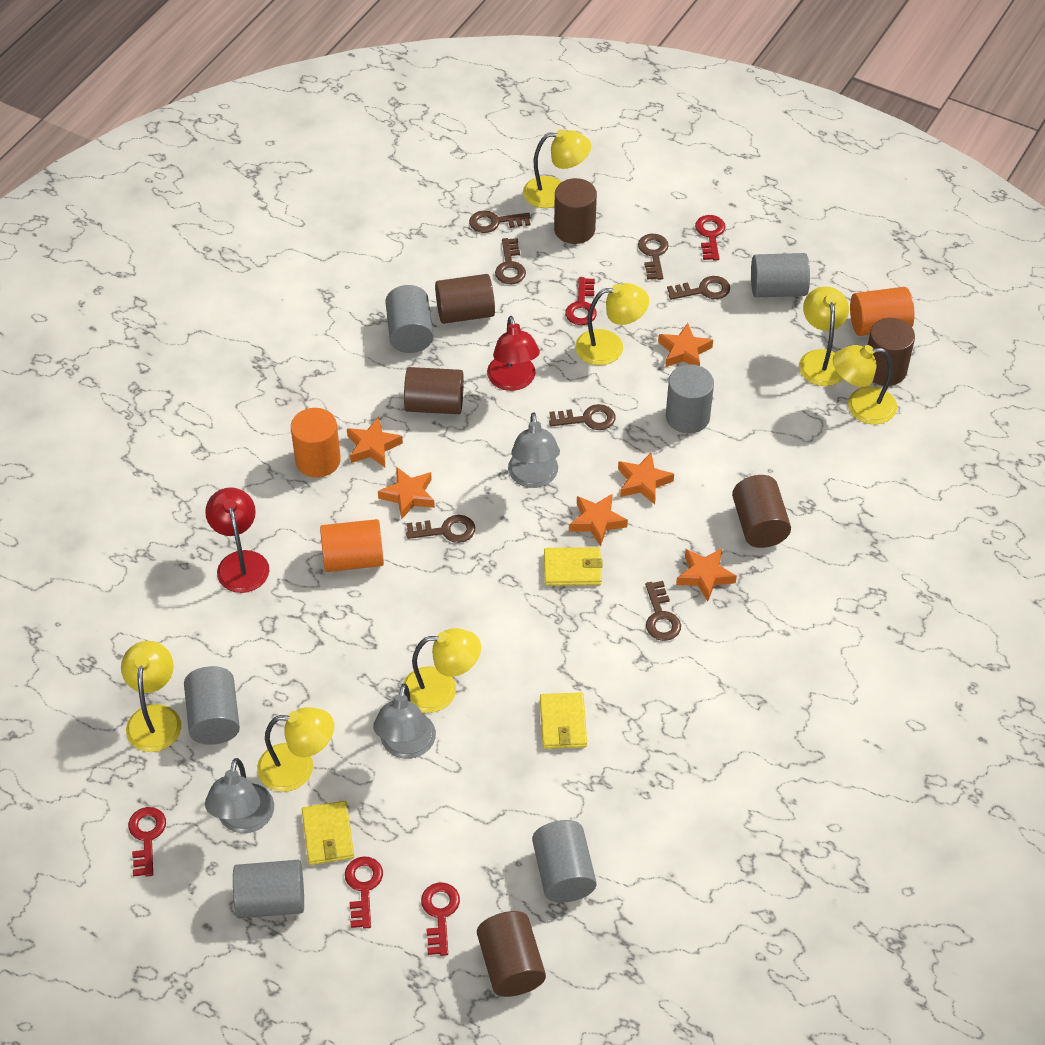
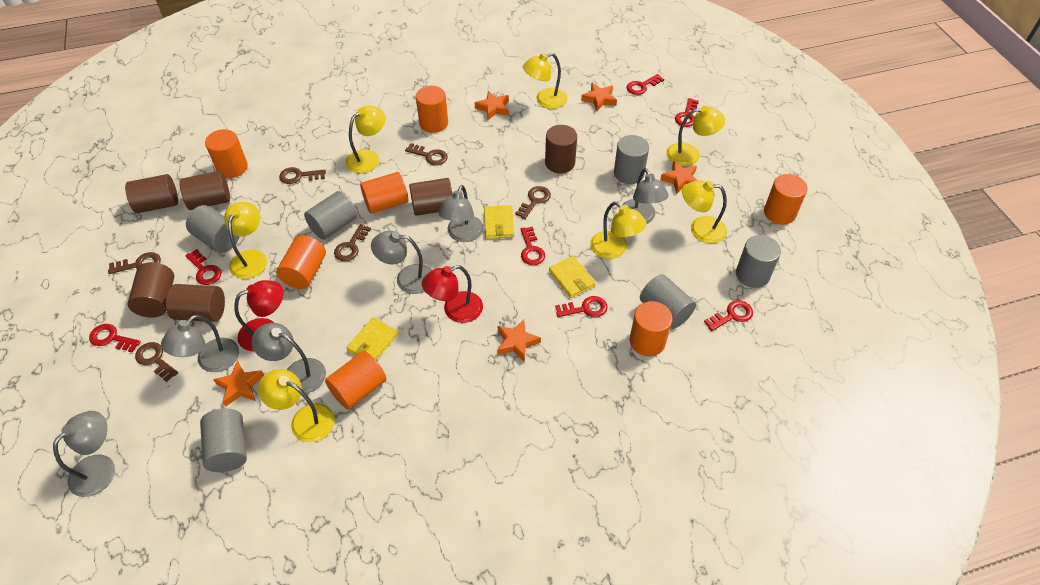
brown key: [406,515,475,543] [469,210,531,233] [495,238,526,284] [549,404,615,430] [638,234,669,280] [645,581,681,641] [667,276,730,300] = 7 -> [108,252,161,274] [135,342,178,382] [279,167,326,184] [334,224,371,261] [405,143,448,165] [515,186,551,219] = 6
grey lamp: [205,758,274,833] [373,683,436,759] [508,412,560,488] = 3 -> [53,411,115,497] [161,315,239,372] [252,323,326,393] [371,231,432,294] [438,185,483,242] [622,168,669,224] = 6
orange cylinder: [291,408,341,478] [320,519,384,572] [850,287,915,336] = 3 -> [205,129,248,178] [276,235,326,289] [325,351,386,410] [360,172,408,214] [416,86,448,133] [630,301,672,356] [764,174,808,225] = 7
orange star: [347,417,403,467] [378,467,435,519] [569,494,628,546] [618,453,674,505] [658,323,713,367] [676,548,737,601] = 6 -> [213,361,264,407] [475,91,509,120] [497,319,541,362] [581,83,617,111] [660,161,697,194] = 5
red key: [128,807,166,877] [345,856,383,929] [421,882,460,956] [565,277,597,325] [695,215,726,261] = 5 -> [89,324,141,353] [185,249,221,285] [521,227,545,265] [555,296,608,317] [626,74,664,95] [675,98,699,127] [704,300,753,331] = 7

